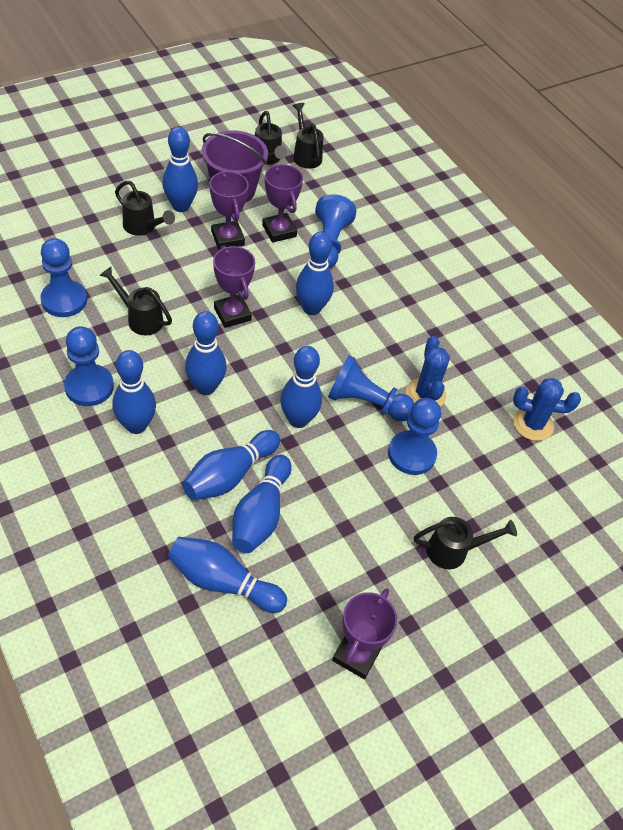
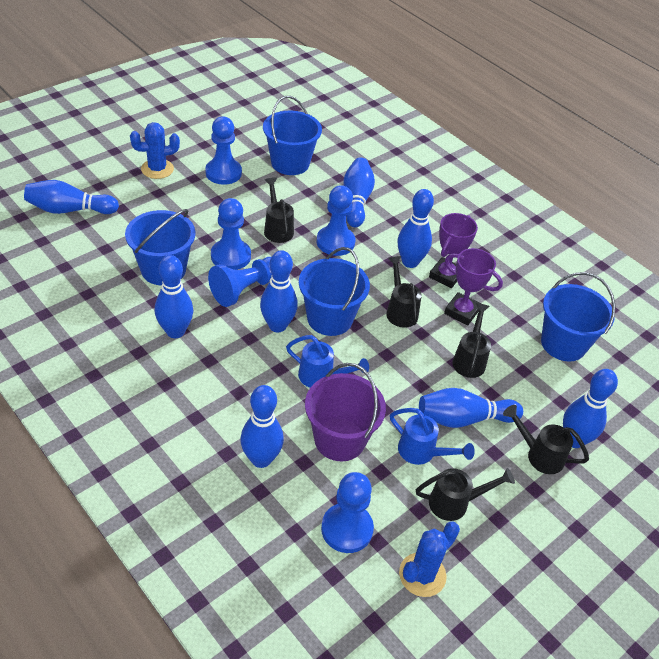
blue bucket: none = 0 -> [125,209,195,285] [263,96,322,175] [299,247,370,336] [541,272,615,361] = 4
blue watering can: none = 0 -> [286,335,369,387] [390,408,475,465] = 2
purple trophy: [210,171,249,250] [213,245,255,328] [262,164,303,243] [332,589,398,679] = 4 -> [429,213,478,288] [444,248,503,325] = 2

